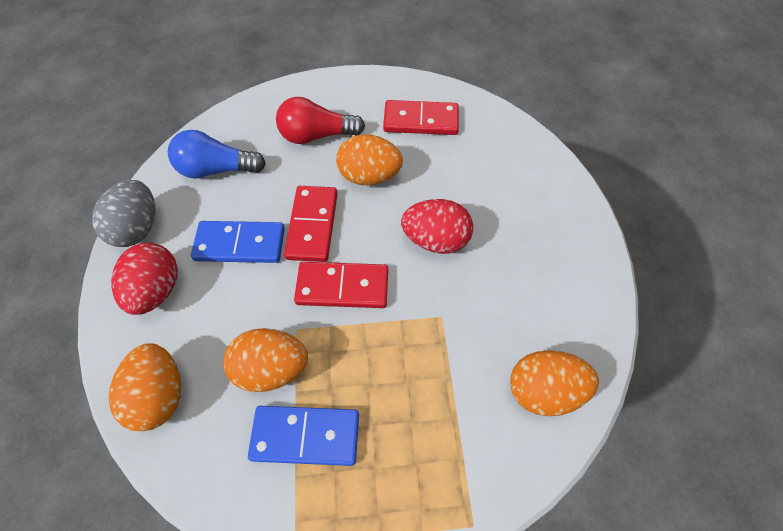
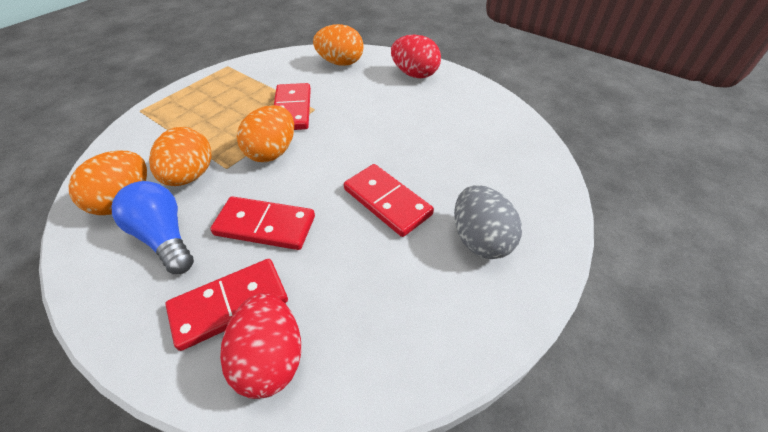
blue domino: [191,221,285,263] [248,406,359,466] = 2 -> none = 0
red domino: [284,186,338,262] [294,262,388,308] [383,100,459,135] = 3 -> [165,259,288,351] [210,196,315,250] [274,83,311,130] [344,164,434,237] = 4
red light bulb: [276,97,365,144] = 1 -> none = 0

